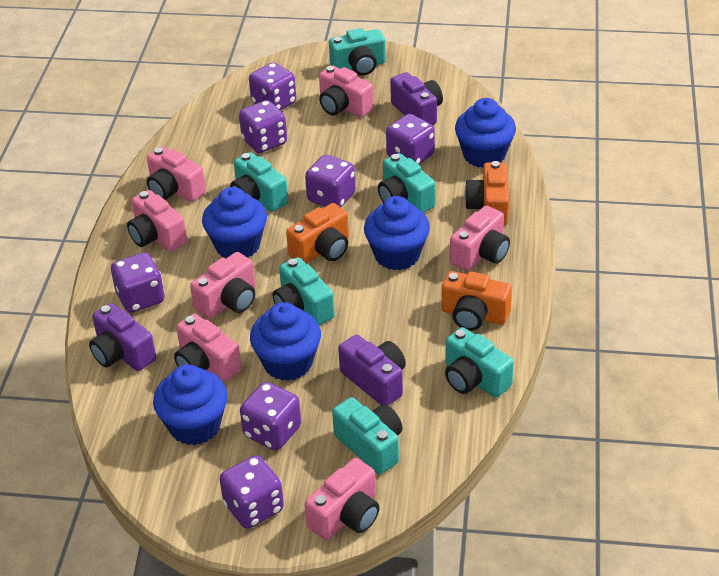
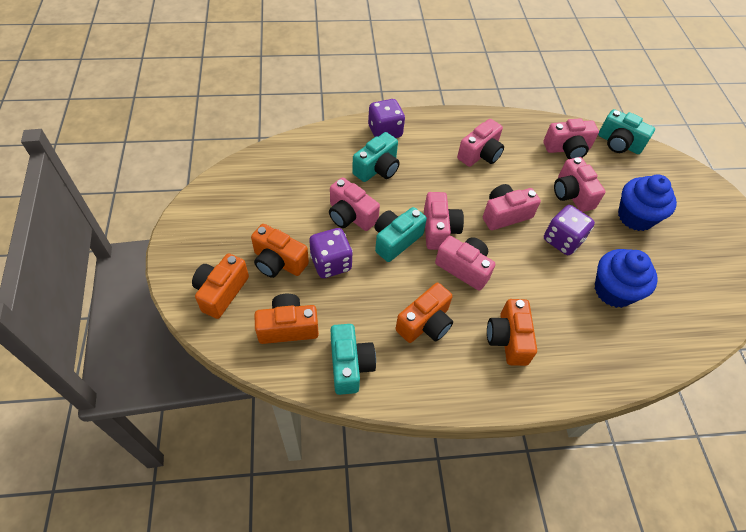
blue cupcake: [153,364,228,445] [202,187,267,258] [250,302,321,381] [364,196,430,270] [455,98,516,168] = 5 -> [595,249,658,308] [618,175,677,231] = 2
orange camera: [286,203,349,263] [441,271,512,331] [464,161,509,226] = 3 -> [192,253,249,319] [251,224,309,278] [255,294,319,344] [396,283,453,343] [487,299,537,366] = 5
purple camera: [89,303,156,371] [338,335,406,405] [390,72,443,125] = 3 -> none = 0
purple dice: [111,252,165,313] [219,455,284,529] [239,100,287,153] [240,382,301,450] [249,63,296,110] [305,155,356,207] [386,114,435,165] = 7 -> [309,228,353,278] [368,99,405,138] [544,205,595,255] = 3
turquoise camera: [230,152,288,212] [273,257,335,325] [329,28,386,76] [332,397,402,474] [378,153,436,213] [445,327,514,398] = 6 -> [331,324,376,395] [352,132,400,182] [374,207,427,262] [598,109,655,154] = 4

